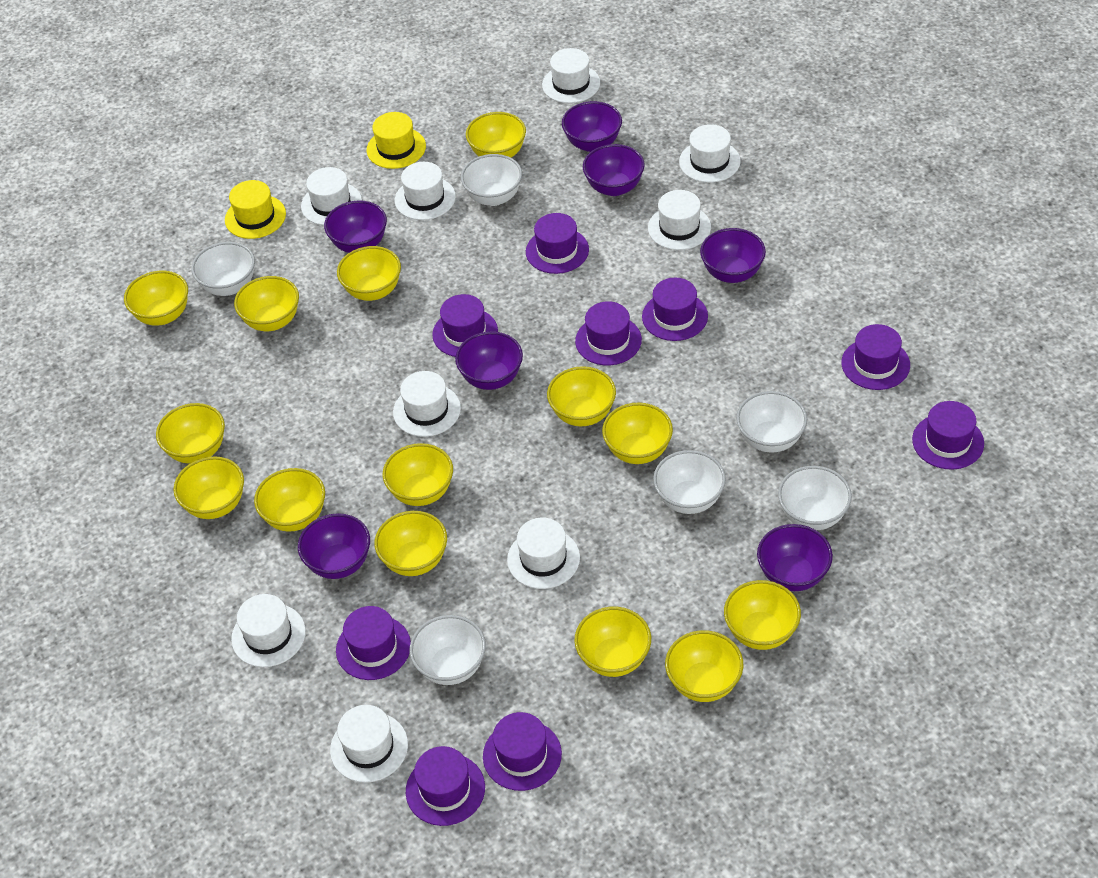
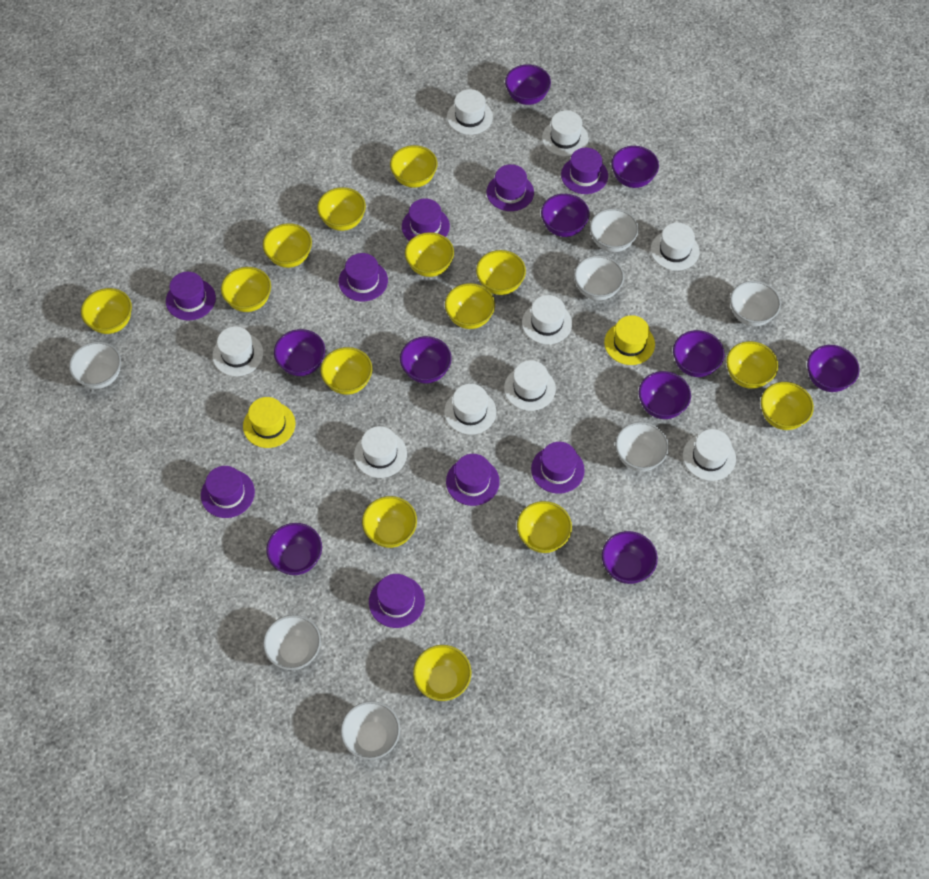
purple bowl: [298,513,370,579] [324,200,387,253] [455,331,523,390] [562,101,622,152] [583,144,645,196] [700,228,766,283] [757,524,833,591] = 7 -> [266,523,322,575] [274,329,325,376] [400,336,452,383] [505,65,551,105] [541,194,590,237] [602,531,658,584] [611,146,659,188] [639,371,691,419] [673,330,725,377] [807,345,859,392] = 10
white bowl: [191,242,255,296] [409,615,486,685] [461,154,522,206] [653,450,726,514] [736,391,807,453] [778,466,852,530] = 6 -> [69,342,121,389] [263,615,321,670] [341,701,400,760] [574,255,624,301] [590,208,639,252] [615,422,669,471] [730,281,781,326] = 7

